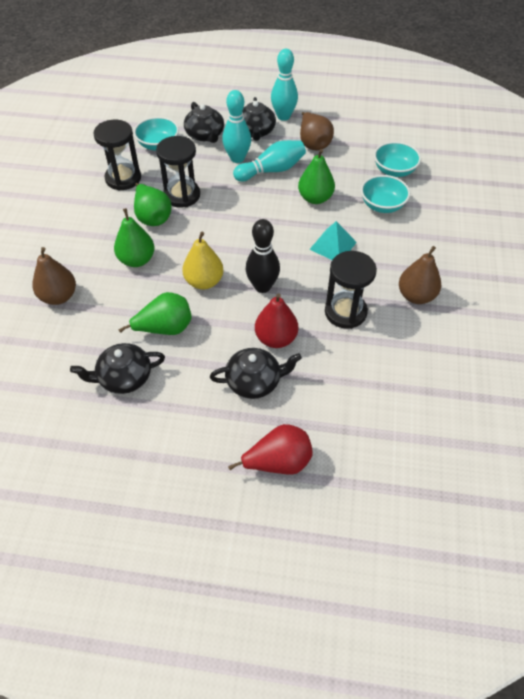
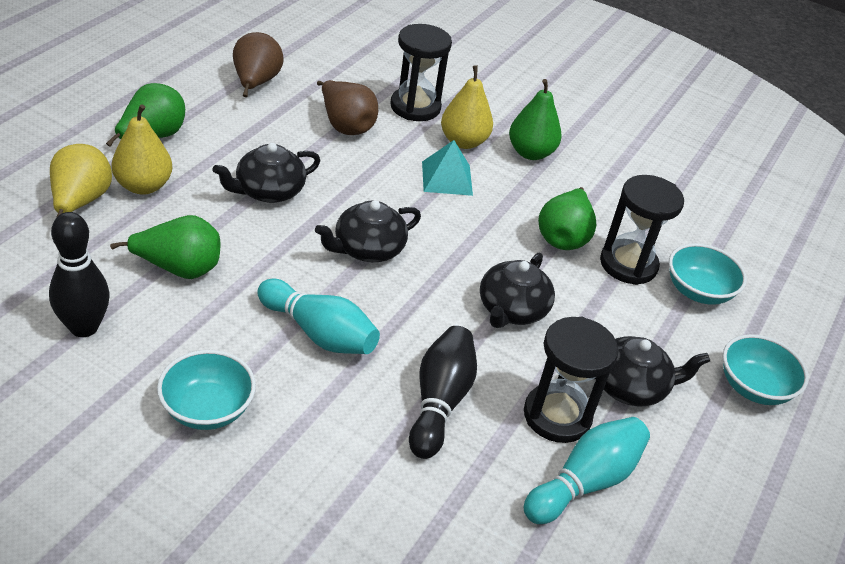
black bowling pin: [246,219,280,293] = 1 -> [49,212,110,337] [409,326,477,459] = 2
brown pear: [33,247,76,305] [300,112,334,150] [399,246,441,304] = 3 -> [233,32,284,97] [317,80,378,135] = 2
red pear: [228,424,312,475] [255,293,298,348] = 2 -> none = 0
turquoise bowling pin: [222,90,251,163] [233,140,306,182] [271,49,298,121] = 3 -> [257,279,380,354] [524,417,650,524] = 2
yellow pear: [182,232,223,289] = 1 -> [50,144,112,218] [112,105,172,195] [441,65,493,149] = 3

